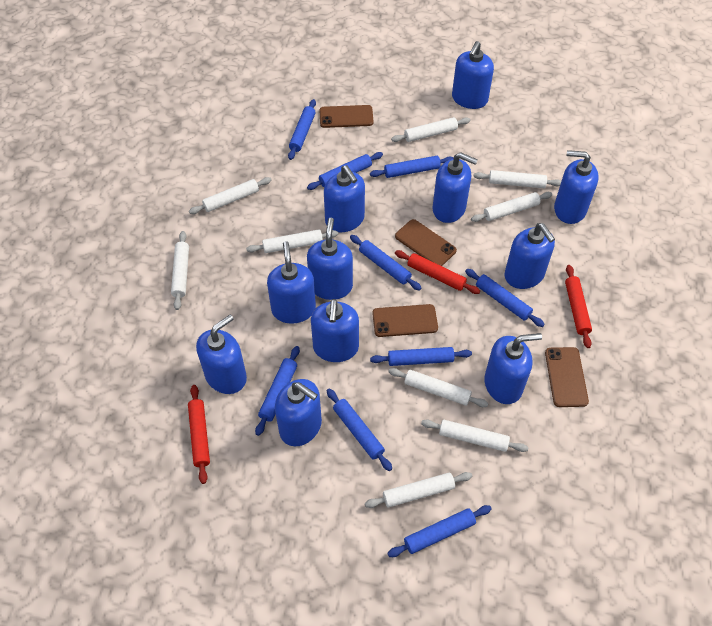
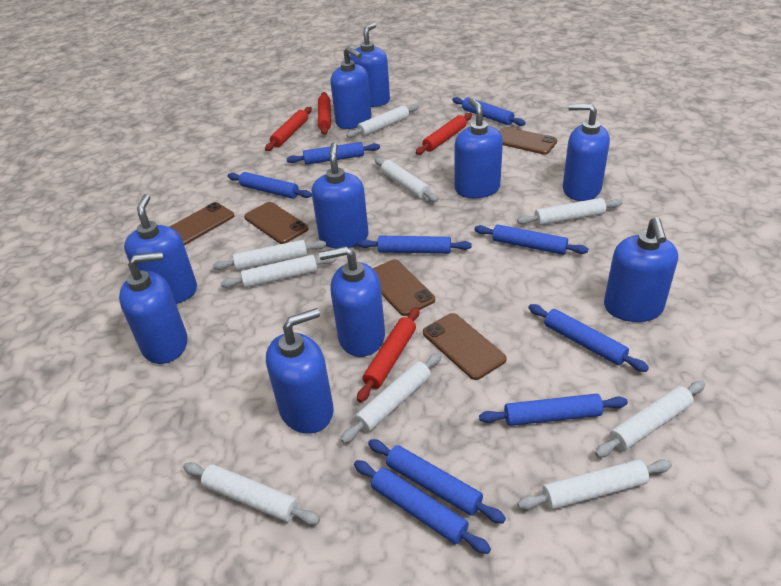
blue soap dispenser: [196,315,247,394] [267,241,316,324] [275,379,322,446] [307,218,353,300] [311,299,359,362] [324,165,365,232] [432,152,478,223] [452,41,494,109] [484,333,542,404] [505,223,555,289] [554,150,599,224] = 11 -> [119,252,187,364] [124,194,197,304] [266,308,334,434] [311,142,369,248] [319,246,385,357] [330,46,371,129] [350,23,390,107] [455,98,503,198] [563,103,610,201] [604,217,678,322] = 10
brown phone: [319,105,374,128] [372,304,438,337] [395,219,457,266] [545,347,589,407] = 4 -> [169,202,234,245] [244,202,308,244] [372,260,435,316] [423,313,507,380] [499,127,557,155] = 5
red rolling pin: [188,385,210,484] [395,250,480,294] [565,265,592,348] = 3 -> [265,107,312,151] [318,92,331,135] [357,307,420,403] [416,113,472,155] = 4

